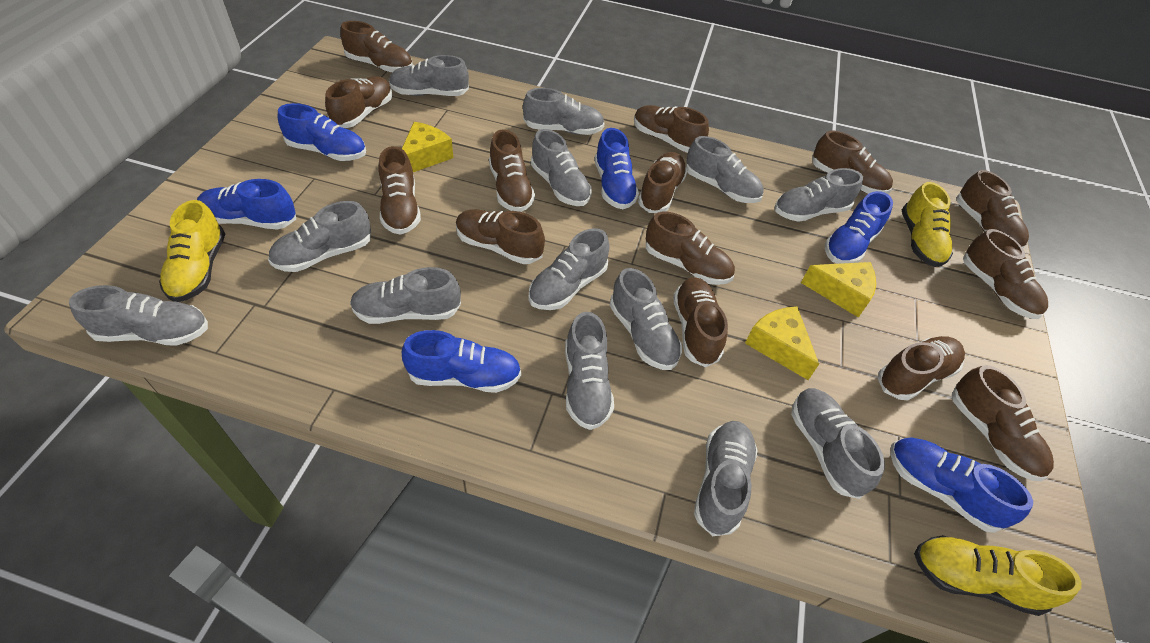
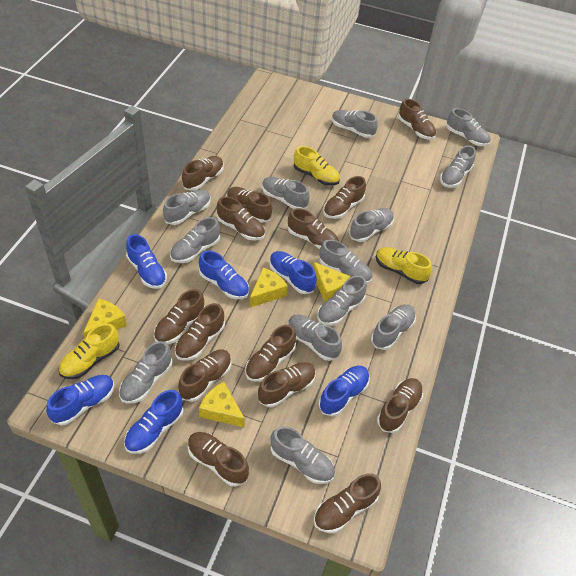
yellow cheese: [402,122,453,172] [745,307,819,380] [801,262,876,318] = 3 -> [83,298,127,338] [199,382,245,428] [249,268,288,308] [313,262,350,302] = 4

